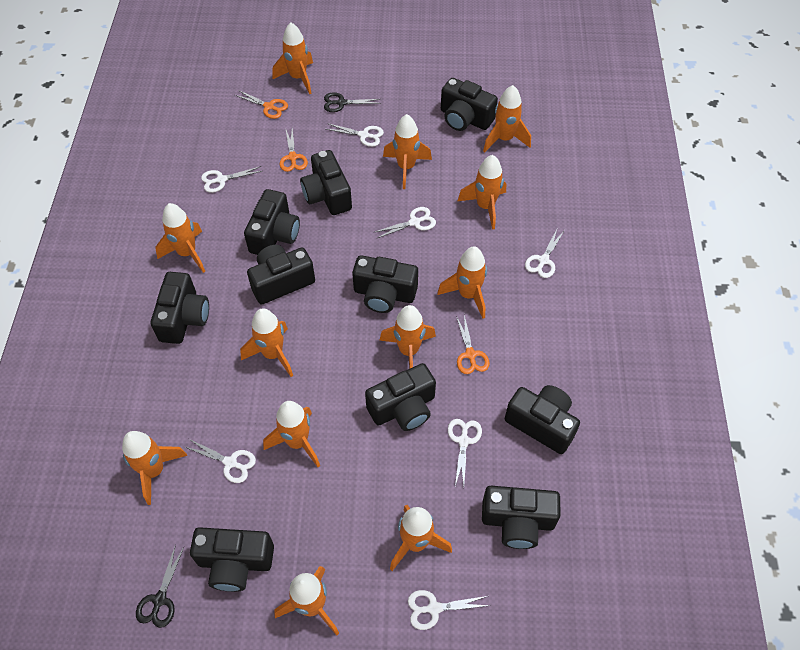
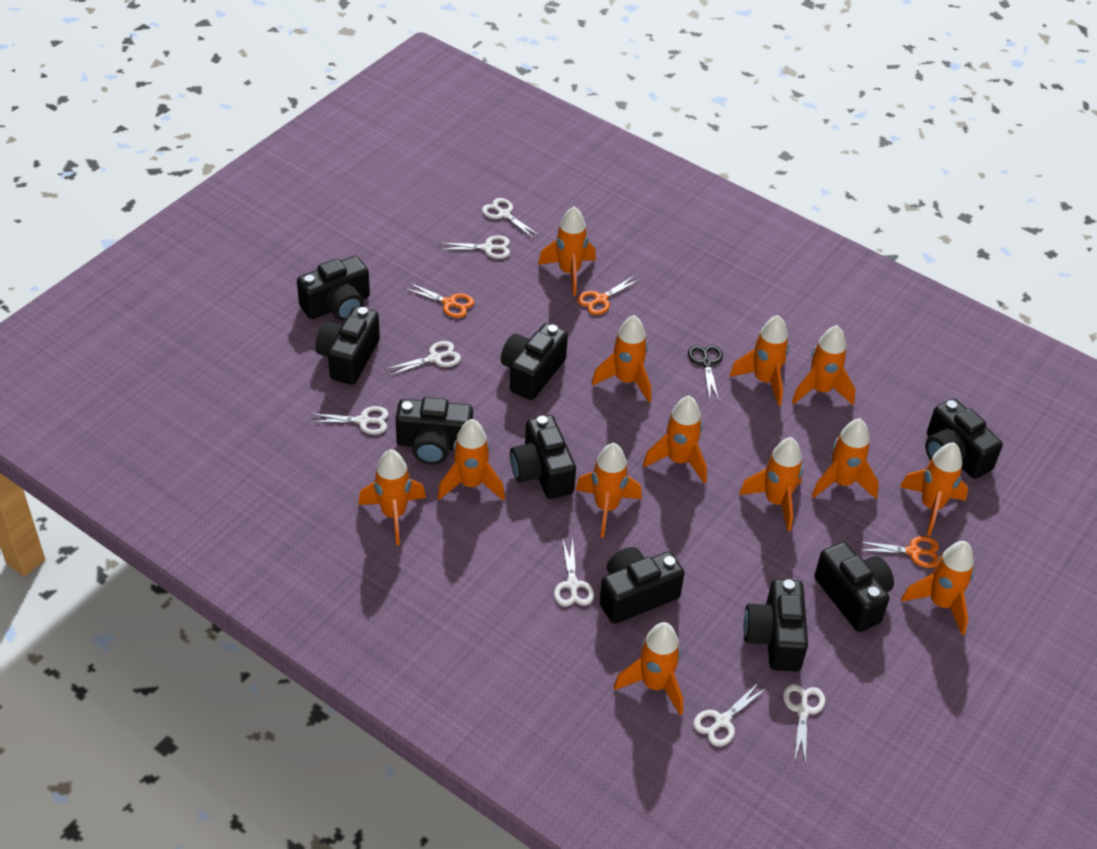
black camera: [150,272,209,344] [190,527,274,592] [244,189,300,255] [247,245,315,305] [300,150,352,215] [352,255,418,313] [365,363,436,431] [441,78,498,131] [482,486,560,549] [505,385,580,454] = 10 -> [297,256,370,321] [316,306,380,385] [396,397,473,464] [501,323,568,400] [510,415,576,499] [599,547,684,624] [743,579,808,671] [814,542,894,632] [925,398,1003,479] = 9
black scissors: [136,544,184,628] [324,92,381,112] = 2 -> [688,345,723,401] = 1
orange rocket: [122,431,187,505] [155,203,205,273] [240,309,293,377] [263,401,320,467] [273,23,313,94] [274,566,339,636] [379,305,436,369] [383,114,432,189] [390,505,452,571] [437,246,487,319] [458,155,506,230] [483,85,531,152] = 12 -> [358,449,426,545] [437,419,505,500] [538,206,596,296] [576,443,642,538] [592,315,651,402] [614,622,683,715] [643,396,707,484] [729,315,789,406] [739,437,803,531] [792,325,856,405] [812,418,879,499] [900,442,968,536] [901,541,974,635] = 13

